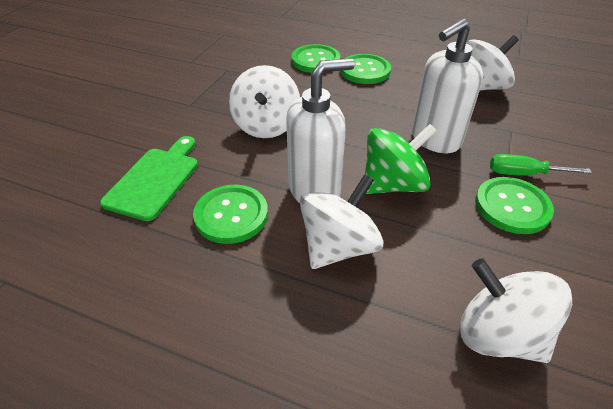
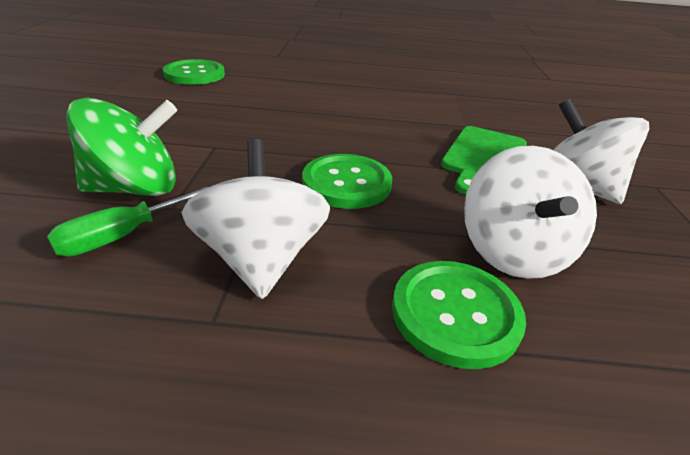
green button: [193,184,268,244] [292,44,341,73] [340,54,391,84] [475,177,554,234] = 4 -> [163,59,225,85] [302,154,392,209] [392,261,526,369] = 3
white soap dispenser: [286,58,355,203] [412,19,483,153] = 2 -> none = 0
white spinning top: [229,65,300,138] [300,174,384,269] [460,258,572,363] [466,35,519,91] = 4 -> [181,139,330,299] [464,146,597,279] [554,98,649,204] = 3

